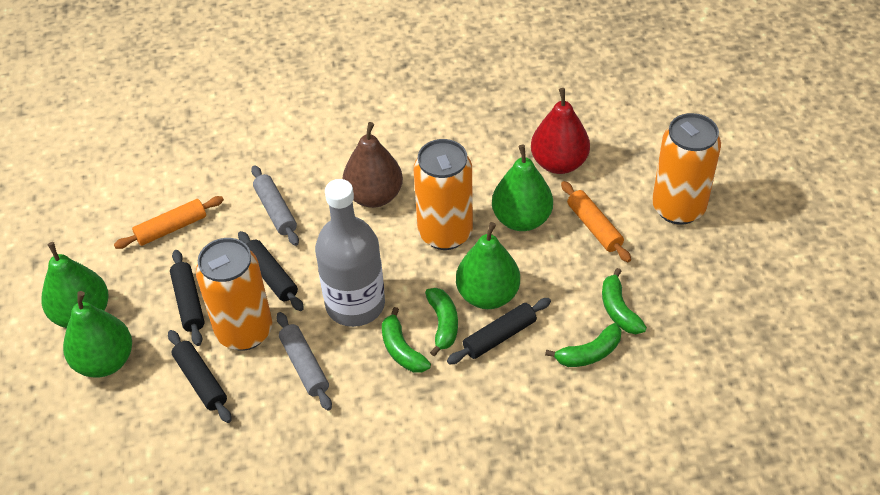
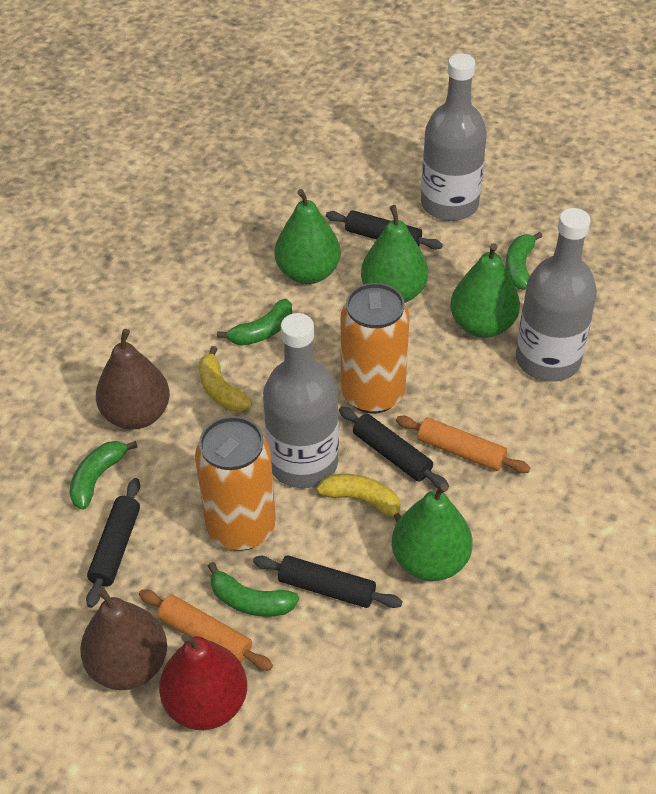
brown pear: [342,122,403,208] = 1 -> [80,587,167,690] [96,329,170,429] = 2
grey bottle: [315,179,385,327] = 1 -> [263,313,339,488] [421,54,487,221] [516,208,597,382] = 3
grey rolling pin: [251,165,299,246] [276,312,332,411] = 2 -> none = 0
orange can: [196,238,272,351] [414,139,473,250] [652,113,721,225] = 3 -> [195,416,276,551] [341,283,409,414] = 2
yellow banana: none = 0 -> [199,346,252,411] [316,474,401,522] = 2

